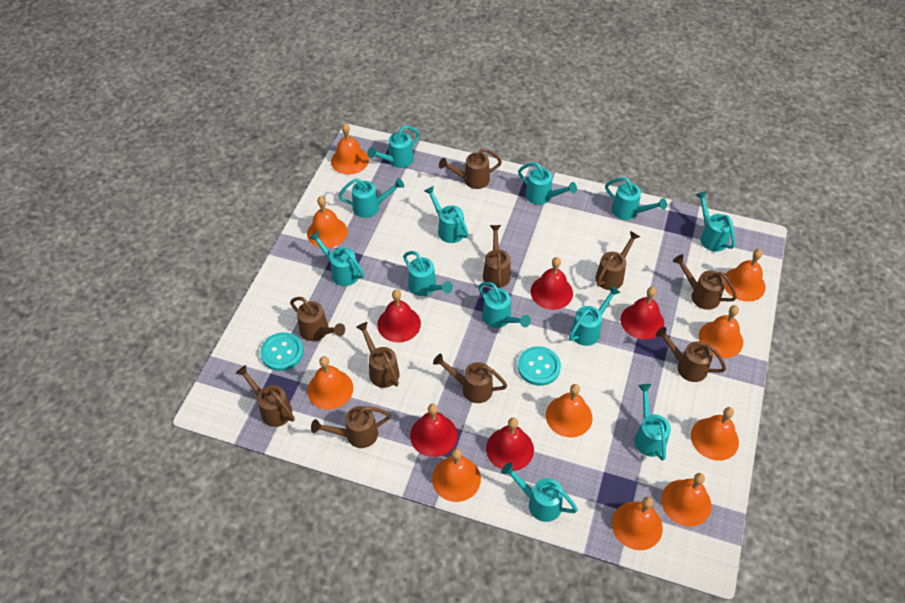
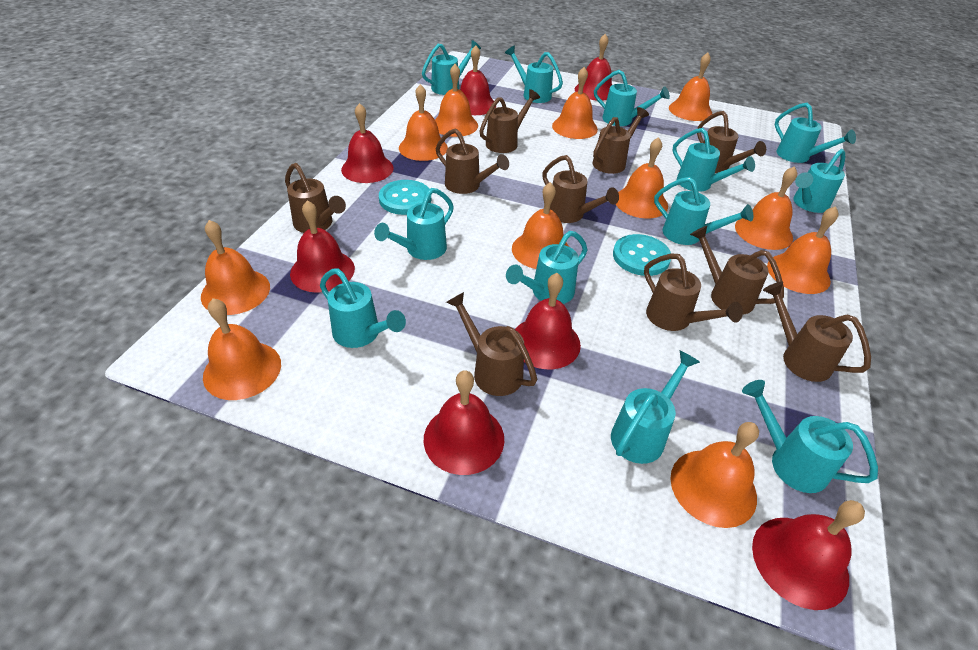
orange bell: [307,196,348,248] [307,356,353,410] [331,123,369,175] [432,448,481,502] [546,384,592,438] [612,497,663,550] [661,473,712,527] [691,407,739,461] [699,305,743,358] [725,249,766,302] = 10 -> [201,220,270,315] [203,298,281,400] [399,84,448,161] [435,64,478,137] [512,182,569,269] [552,67,598,139] [616,137,668,219] [669,53,712,121] [670,422,759,528] [735,166,797,250] [767,206,839,294] = 11
red bell: [377,290,421,343] [410,404,458,457] [486,418,534,471] [531,257,573,310] [621,287,664,340] = 5 -> [290,200,355,293] [341,103,394,183] [424,370,504,475] [460,45,496,115] [515,273,581,369] [575,34,612,100] [752,500,865,610] = 7

